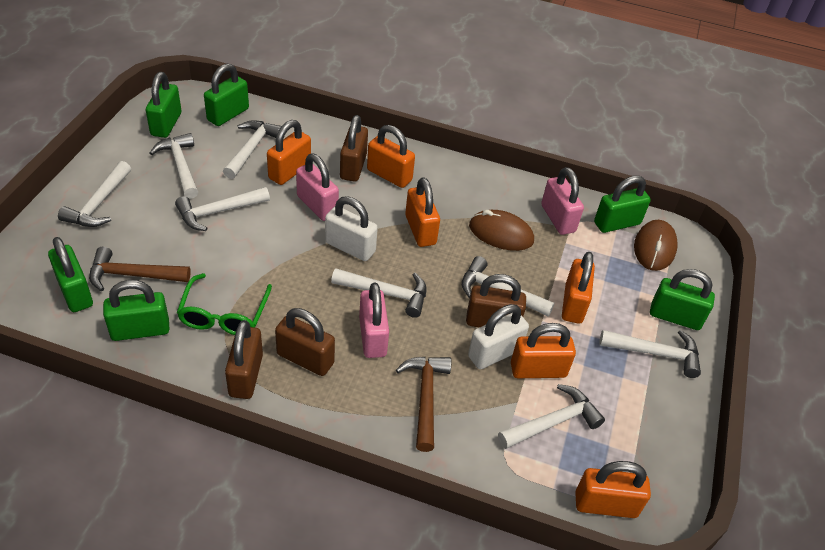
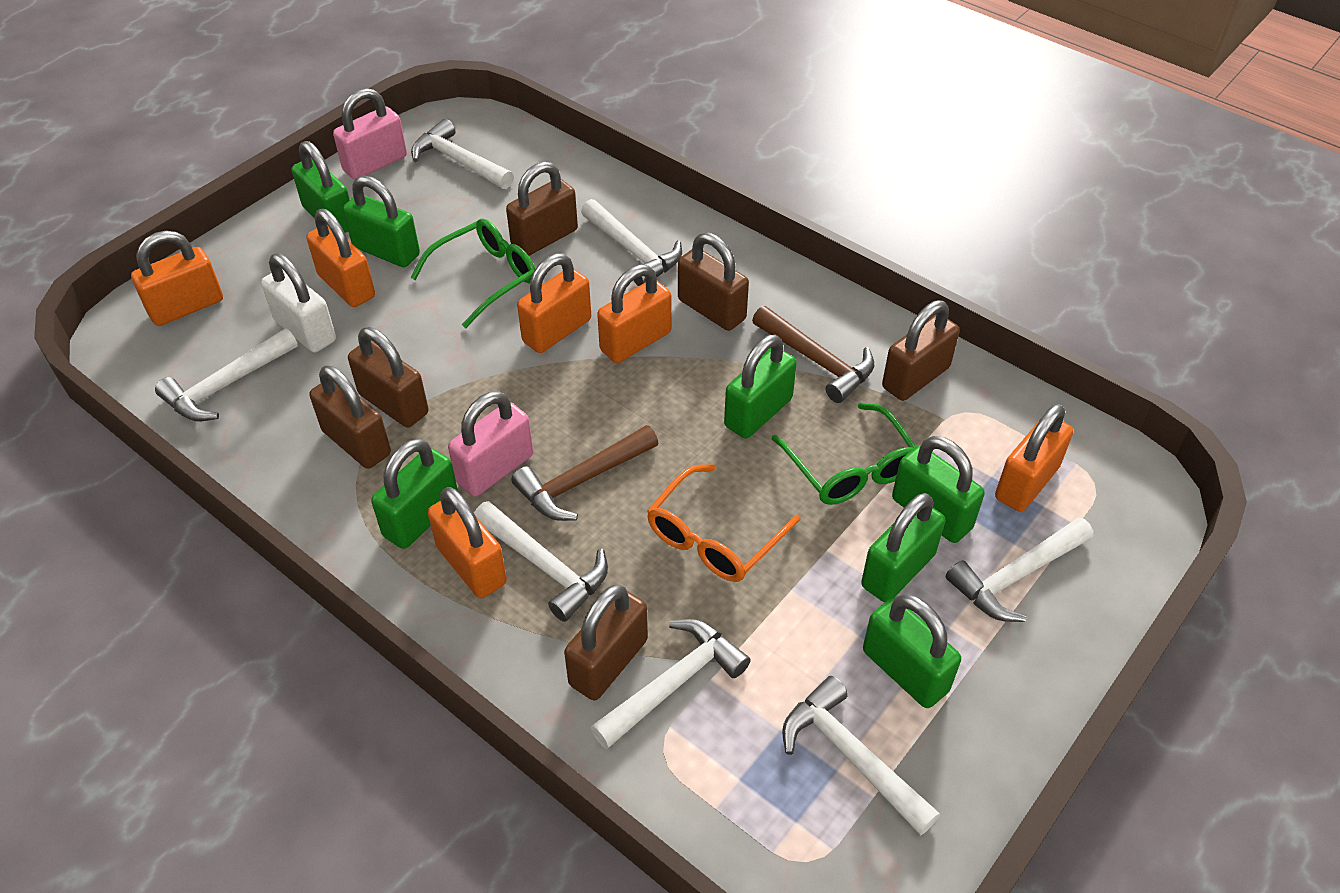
brown mouse: [469,210,534,251] [634,220,678,271] = 2 -> none = 0
brown padlock: [225,320,263,399] [275,308,335,376] [340,115,368,182] [466,274,526,327] = 4 -> [310,366,391,469] [348,327,429,427] [506,162,578,256] [564,585,648,700] [678,232,749,331] [882,301,960,401] = 6
green glasses: [177,273,272,335] = 1 -> [410,218,535,328] [771,403,916,505] = 2
green padlock: [48,237,93,312] [103,280,169,341] [146,72,181,138] [204,64,249,126] [594,176,651,233] [650,269,715,330] = 6 -> [292,141,350,233] [343,176,420,267] [371,438,458,549] [724,335,797,439] [861,493,945,602] [863,594,961,708] [892,436,985,543] = 7
orange glasses: none = 0 -> [647,464,801,582] = 1
pink padlock: [296,154,339,221] [359,282,389,358] [541,167,584,235] = 3 -> [333,88,407,180] [448,391,533,496] = 2
white hammer: [58,161,131,227] [150,133,198,199] [175,187,270,231] [223,120,281,179] [331,268,427,318] [462,256,554,317] [498,384,605,449] [599,330,701,378] = 8 -> [155,328,298,421] [411,119,514,189] [474,501,608,622] [581,199,682,286] [590,619,751,749] [782,676,940,836] [946,517,1093,622] = 7
white padlock: [325,196,378,261] [468,304,529,369] = 2 -> [261,253,336,353] = 1

